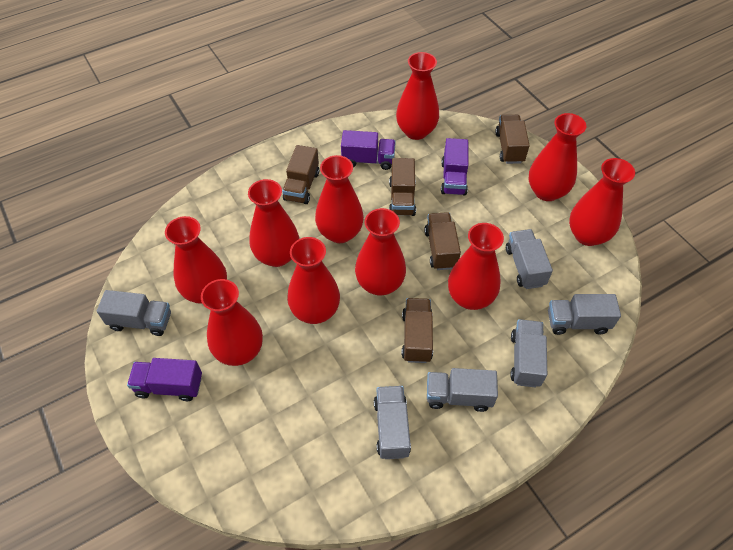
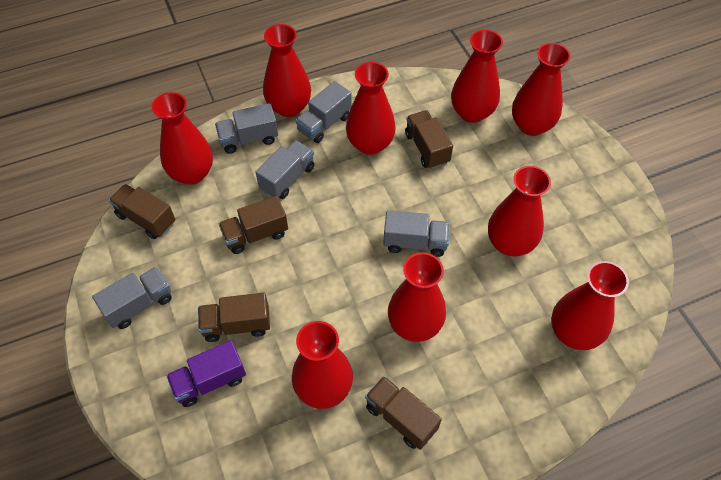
grey truck: [97,290,171,336] [374,386,411,459] [427,368,498,412] [506,229,553,289] [510,319,547,388] [548,294,621,335] = 6 -> [92,267,172,329] [215,103,278,154] [256,140,315,199] [296,81,352,143] [383,210,450,257] = 5
purple truck: [127,358,202,401] [341,130,396,170] [441,138,468,196] = 3 -> [166,340,246,407] = 1
red vase: [165,216,227,304] [201,279,263,366] [248,179,299,267] [287,237,340,324] [315,155,364,243] [355,208,406,296] [396,52,439,140] [448,223,504,310] [529,113,586,201] [569,158,635,246] = 10 -> [152,92,213,185] [263,24,311,117] [292,321,353,409] [346,62,396,155] [388,252,446,342] [451,30,503,123] [488,166,551,256] [512,43,571,136] [551,261,629,350] = 9

